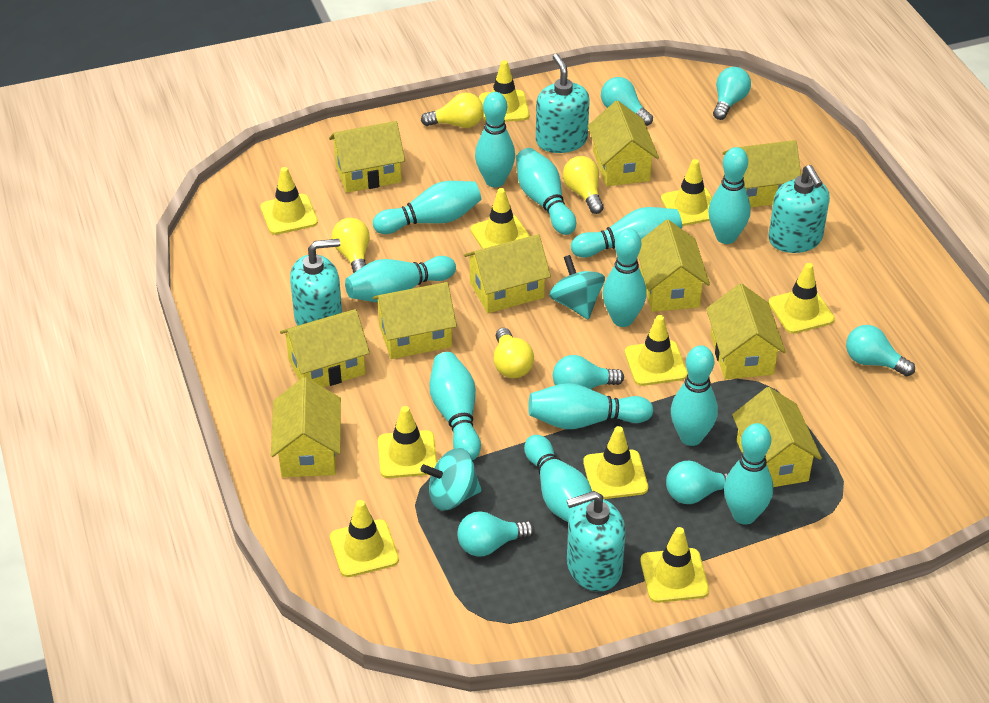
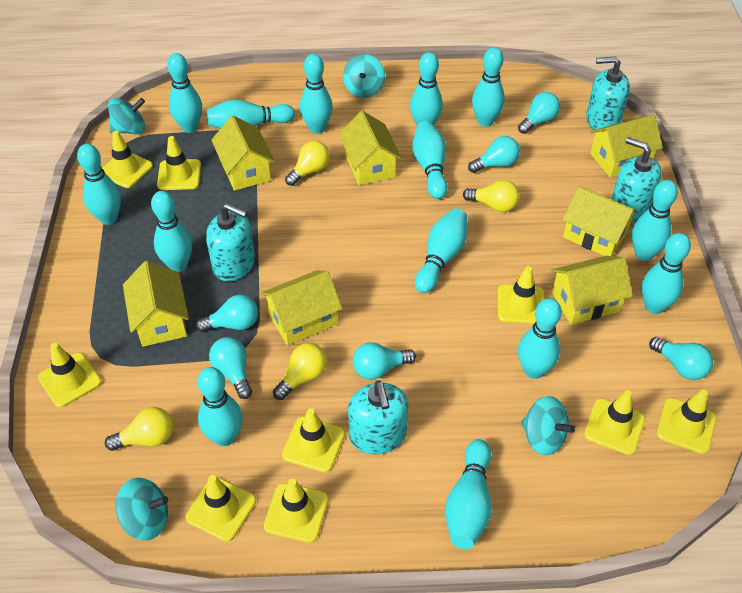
turquoise bowling pin: [345,256,456,302] [373,181,481,234] [430,352,481,460] [475,92,515,187] [516,148,576,235] [524,435,592,522] [528,383,653,429] [571,207,682,258] [603,228,647,327] [671,345,718,446] [708,147,751,244] [724,423,773,525] = 12 -> [77,144,121,225] [151,191,192,272] [167,53,202,133] [197,367,243,446] [207,99,295,129] [300,54,333,134] [410,52,443,125] [412,121,448,199] [415,208,467,293] [445,439,492,549] [472,47,505,127] [518,298,562,379] [632,180,678,261] [642,233,691,314] = 14
turquoise spinning top: [420,448,482,511] [549,255,605,319] = 2 -> [108,98,145,134] [115,478,168,540] [343,54,385,98] [521,396,575,455] = 4
yellow house: [271,377,341,477] [280,309,370,387] [329,121,405,193] [373,282,457,359] [464,234,551,313] [588,101,659,186] [638,220,710,312] [706,283,786,379] [722,140,801,207] [732,387,822,487] = 10 -> [123,261,189,347] [212,116,275,191] [261,270,342,346] [339,111,402,185] [551,256,633,325] [562,186,638,256] [590,114,663,178] = 7
yellow traffic cone: [260,167,318,235] [330,500,399,577] [378,406,437,478] [470,188,530,249] [479,60,529,122] [583,426,648,499] [625,315,688,386] [640,527,709,603] [661,159,712,226] [769,263,835,334] = 10 -> [38,343,102,407] [102,131,153,188] [157,136,201,190] [186,475,256,542] [264,478,329,543] [282,408,345,472] [498,266,545,324] [584,390,645,455] [657,389,716,454] = 9

